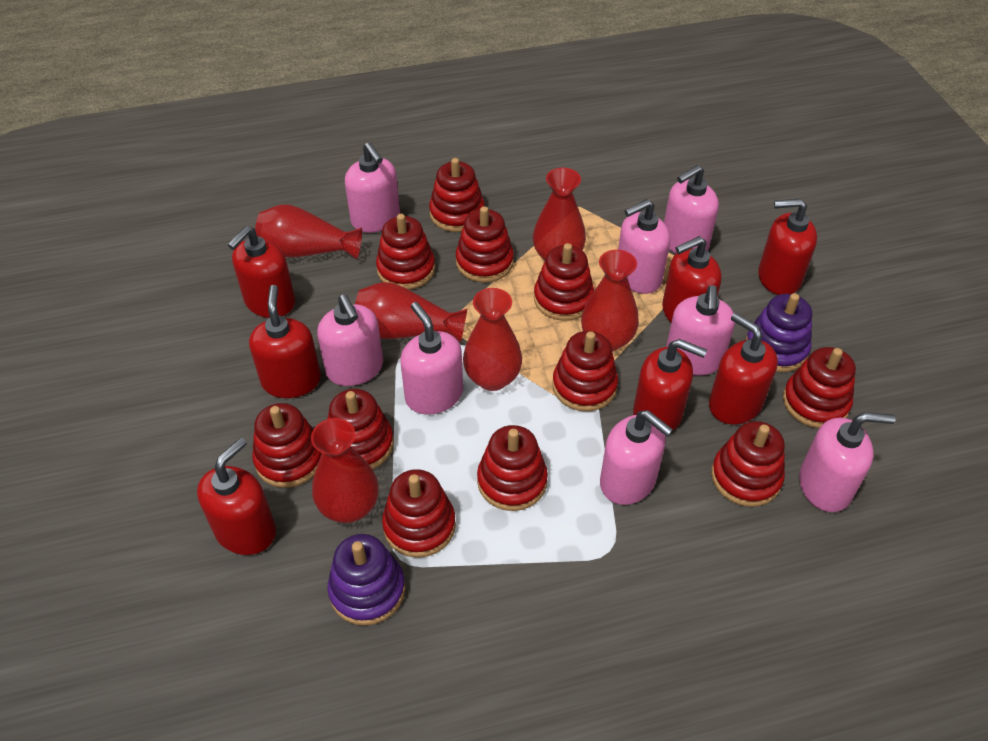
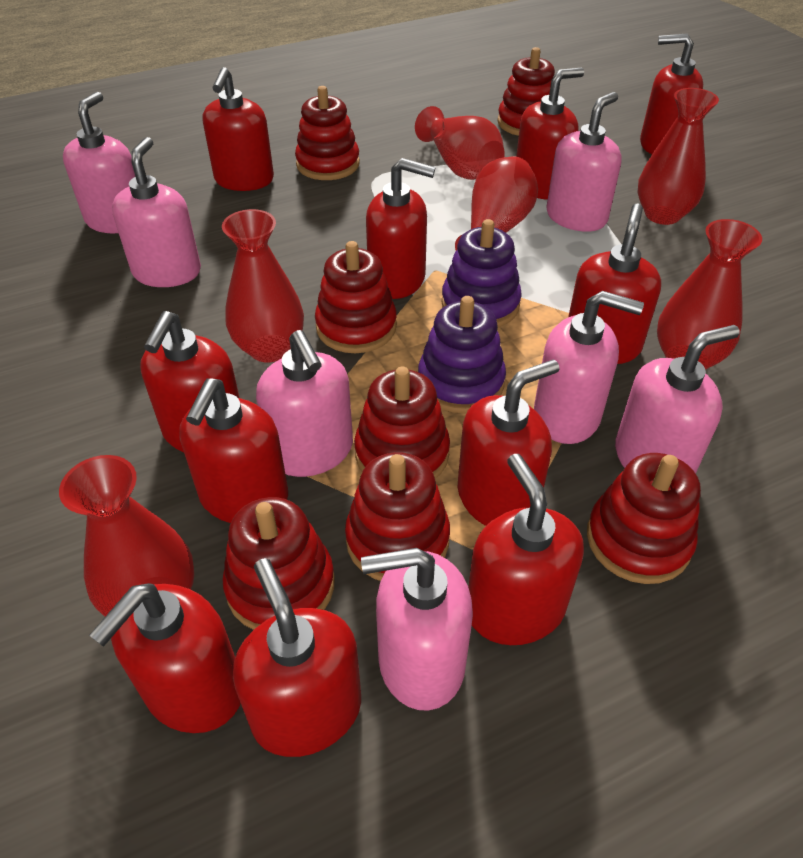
pink soap dispenser: [317,294,383,386] [345,142,400,233] [400,302,463,415] [600,410,673,505] [618,199,670,294] [664,165,719,253] [666,285,735,376] [799,412,896,512] = 8 -> [63,92,135,233] [112,137,201,287] [256,330,353,477] [361,548,473,711] [534,291,644,444] [546,92,622,232] [615,325,740,473] = 7
red soap dispenser: [197,438,276,555] [228,226,295,318] [249,285,321,398] [633,339,707,430] [662,236,722,322] [709,313,778,424] [758,198,817,295] = 7 -> [89,583,241,733] [140,311,239,452] [179,378,288,523] [203,67,274,191] [233,558,361,757] [366,158,435,299] [458,360,560,526] [468,454,584,645] [516,68,584,200] [568,203,661,364] [640,33,703,154] = 11
red stacking toy: [252,403,322,488] [327,389,394,470] [376,214,435,290] [382,469,456,558] [429,158,485,232] [456,206,514,283] [477,425,548,511] [534,243,594,321] [552,331,618,412] [711,421,785,507] [783,347,856,428] = 11 -> [222,497,334,630] [295,86,360,180] [315,241,397,353] [345,452,450,581] [354,367,450,479] [497,47,555,136] [587,453,701,584] = 7

